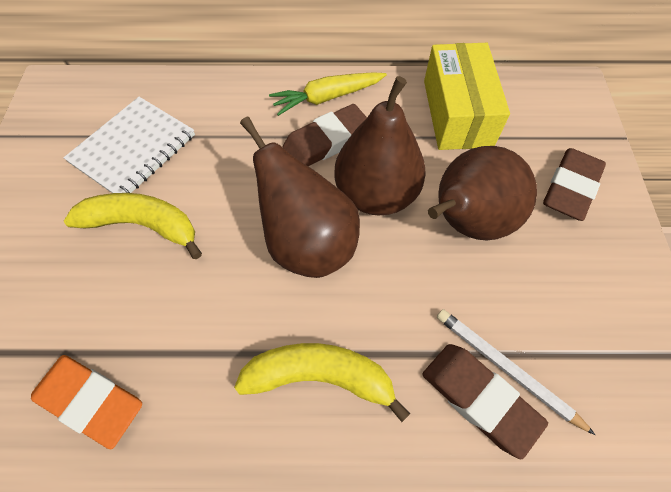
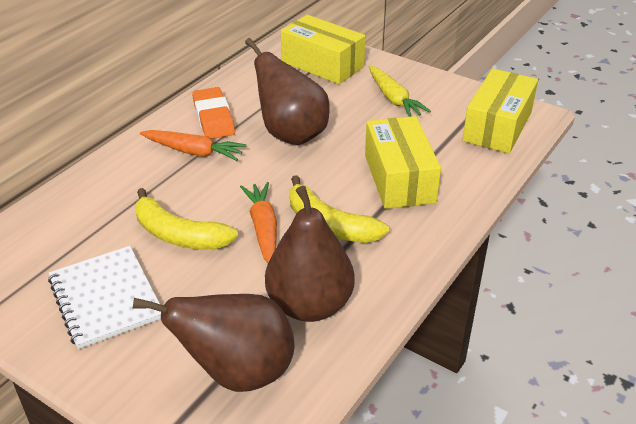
brown eraser: [283,104,367,166] [422,344,548,459] [543,148,606,221] = 3 -> none = 0
orange carrot: none = 0 -> [140,130,247,161] [240,182,277,263] = 2
white pencil: [437,309,595,435] = 1 -> none = 0
yellow box: [424,43,510,150] = 1 -> [281,15,365,84] [365,116,441,209] [462,68,538,154] = 3

